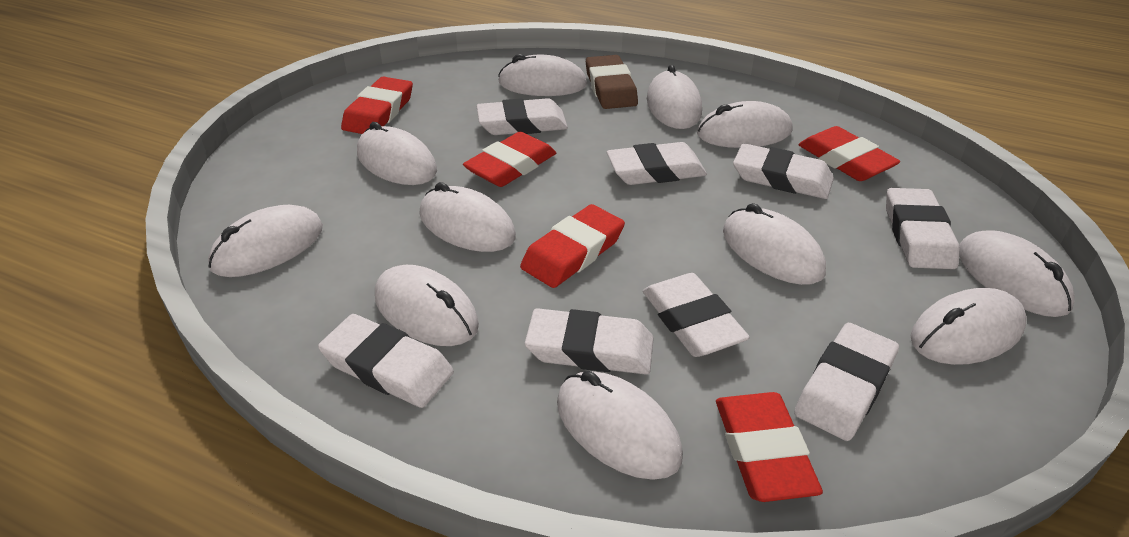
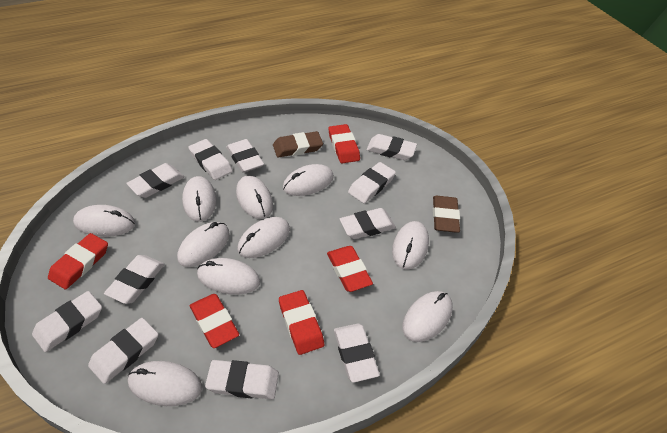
brown eraser: [586,55,638,109] = 1 -> [273,131,323,157] [433,196,460,233] = 2
white eraser: [318,314,454,408] [476,98,568,135] [525,308,654,375] [606,142,707,185] [643,273,750,357] [733,143,834,199] [794,323,899,441] [886,188,959,269] = 8 -> [32,291,102,352] [88,318,159,384] [104,255,165,304] [126,163,184,198] [188,139,233,180] [205,360,279,399] [226,139,264,173] [334,323,380,383] [340,208,396,239] [348,162,396,203] [367,134,417,160] = 11
white mouse: [208,205,323,277] [357,122,437,185] [375,265,479,346] [419,182,516,252] [498,54,587,96] [557,371,683,480] [647,65,702,129] [697,101,793,148] [723,203,826,285] [911,288,1027,365] [959,230,1075,317] = 11 -> [73,205,135,237] [128,361,202,406] [177,222,230,267] [182,176,216,222] [197,258,260,295] [236,176,273,219] [237,217,290,258] [283,164,334,196] [392,221,429,270] [402,291,453,342] = 10

